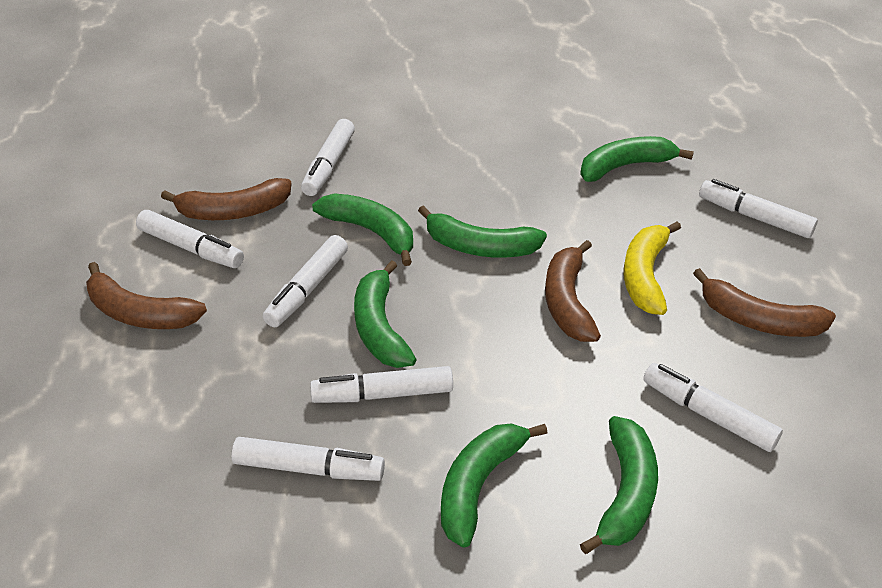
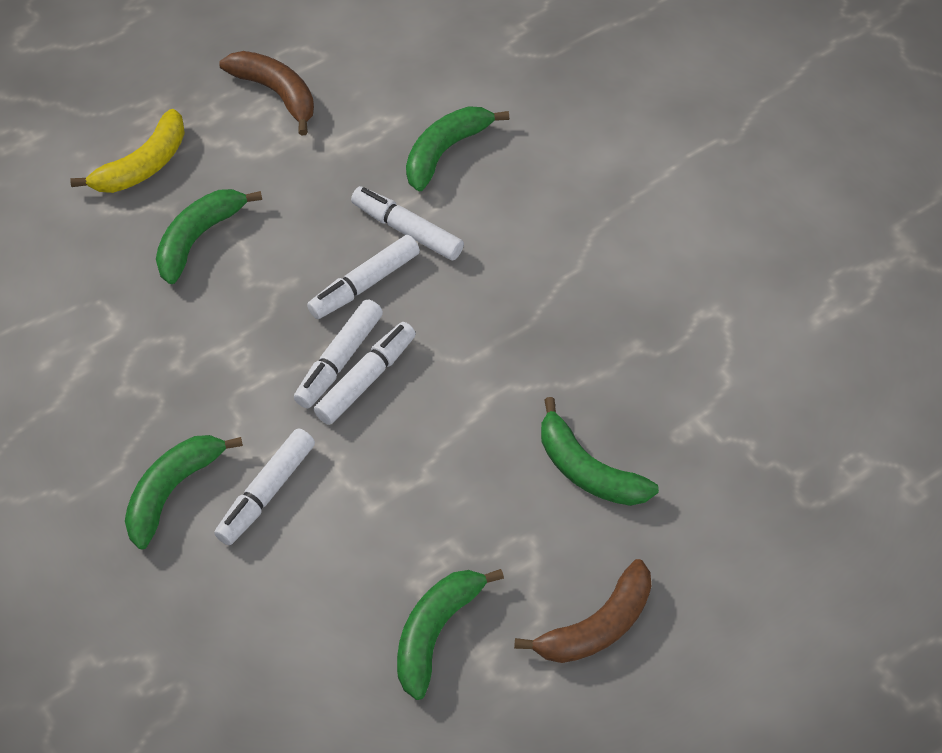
brown banana: [86,262,207,329] [161,178,291,220] [545,240,601,342] [693,268,836,337] = 4 -> [219,51,314,135] [514,559,651,663] = 2
green banana: [312,194,413,266] [354,260,417,368] [418,205,547,258] [441,423,547,548] [580,136,694,182] [580,416,658,554] = 6 -> [125,435,243,550] [156,189,262,284] [397,569,504,700] [406,106,509,192] [541,397,659,506] = 5
white marker: [136,210,244,268] [231,437,385,481] [263,235,348,328] [301,119,355,196] [310,366,453,403] [643,363,783,452] [699,179,818,238] = 7 -> [214,428,315,545] [294,299,383,408] [307,235,420,319] [314,322,416,425] [351,186,464,260] = 5

